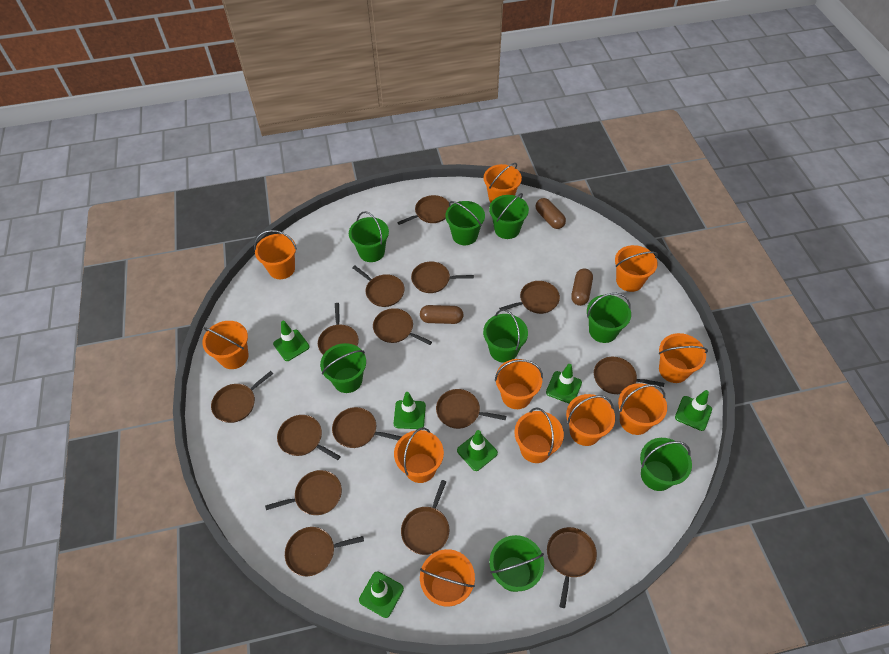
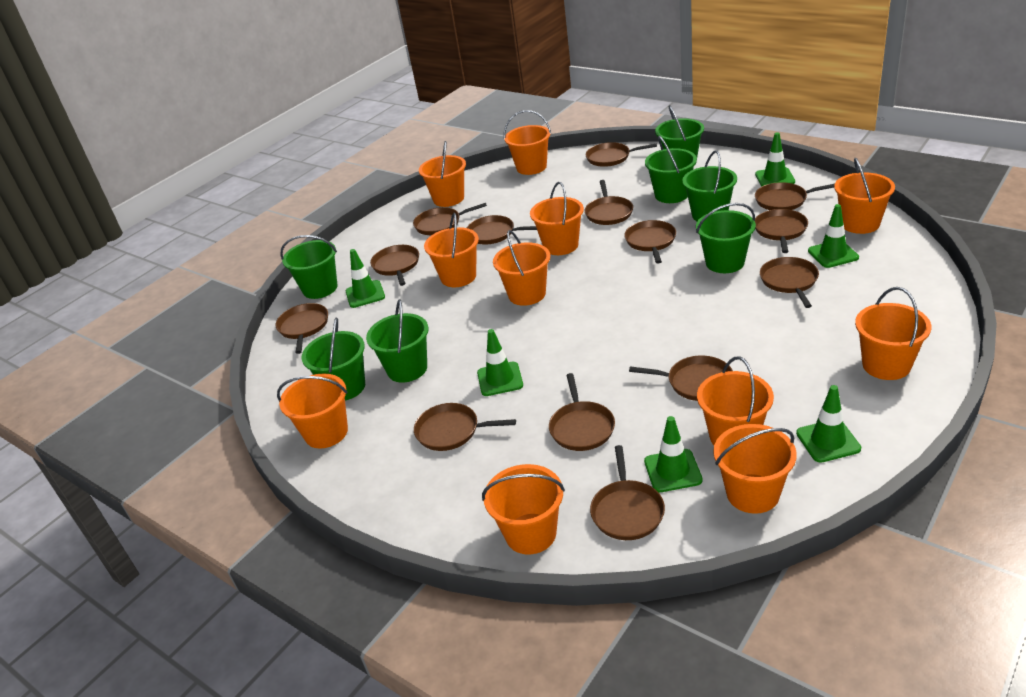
brown capsule: [420,305,463,324] [536,198,566,229] [571,268,593,306] = 3 -> none = 0
brown pan: [211,371,273,423] [265,470,342,515] [277,415,341,460] [285,527,364,576] [318,303,359,354] [332,407,402,448] [352,265,405,307] [373,308,432,345] [397,195,449,225] [401,480,449,555] [411,261,474,293] [436,389,506,429] [499,281,560,314] [547,527,597,608] [594,357,664,394] = 15 -> [276,303,328,354] [370,245,419,286] [413,203,487,235] [414,403,516,451] [467,215,537,245] [549,373,615,451] [585,180,633,225] [586,142,657,167] [590,445,665,540] [624,220,676,264] [629,356,733,401] [755,182,835,210] [755,209,808,253] [760,257,819,308] = 14
green bucket: [320,343,366,393] [349,211,389,262] [445,201,485,245] [483,309,528,363] [489,193,529,239] [489,535,544,592] [587,293,631,343] [640,438,692,491] = 8 -> [280,235,337,299] [302,318,365,400] [366,299,429,383] [645,136,697,203] [655,105,704,157] [682,151,737,221] [696,203,756,273] = 7

